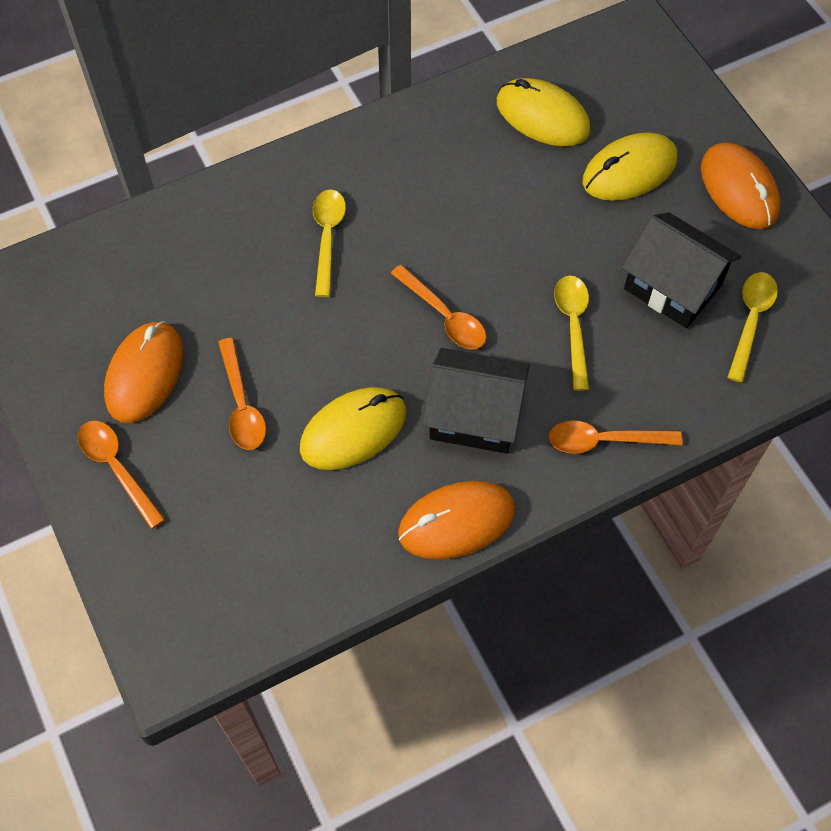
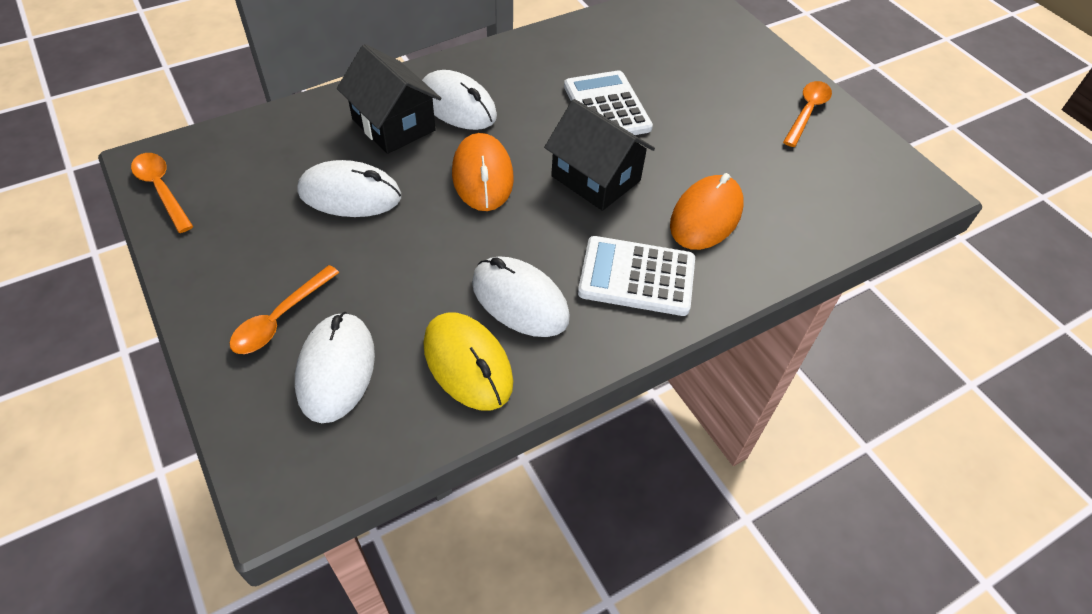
orange mouse: [104,321,184,423] [398,481,515,559] [701,142,780,229] = 3 -> [452,133,514,211] [670,173,744,250] = 2
orange spoon: [78,421,165,529] [218,338,266,450] [391,265,487,349] [549,420,682,454] = 4 -> [131,153,193,233] [229,265,340,354] [783,81,832,147] = 3
white calculator: none = 0 -> [564,70,653,135] [578,236,695,316] = 2
white mouse: none = 0 -> [295,312,375,423] [297,160,401,217] [422,70,497,130] [472,256,570,337] = 4
yellow mouse: [300,387,406,470] [497,78,590,146] [583,132,677,201] = 3 -> [423,312,513,411] = 1
yellow spoon: [313,190,346,297] [554,275,589,391] [727,272,778,383] = 3 -> none = 0

